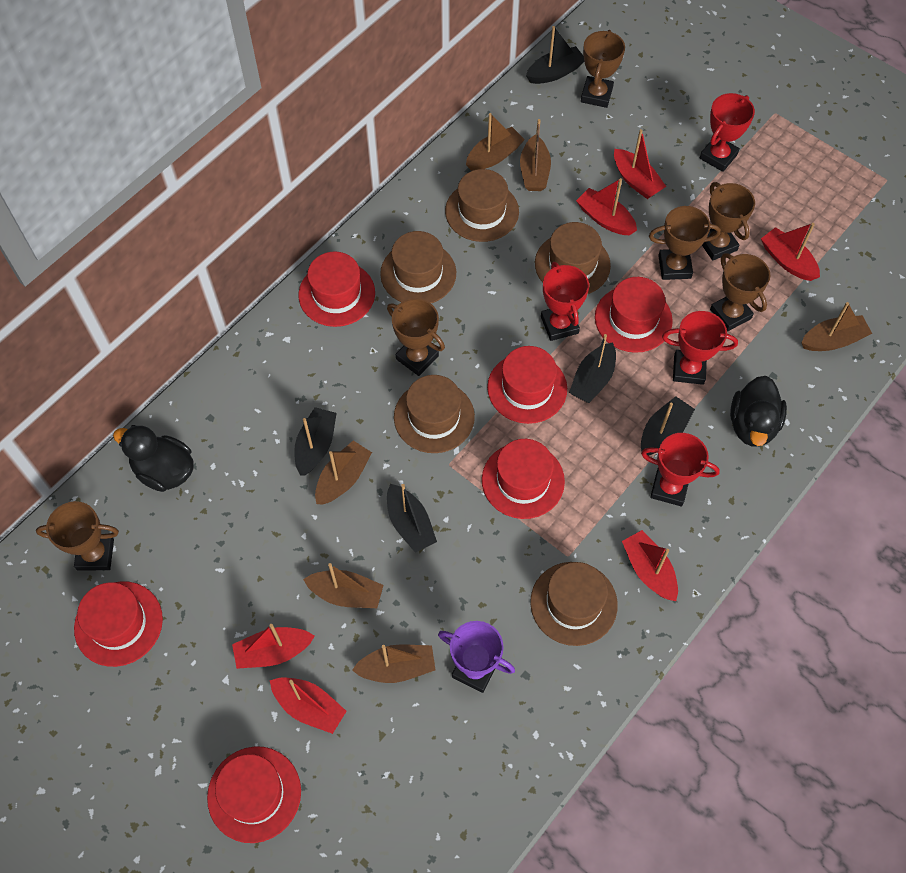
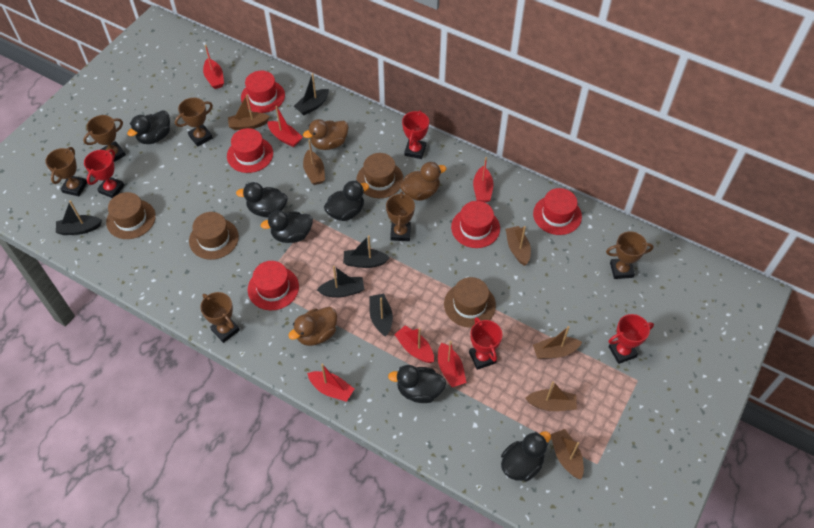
black duck: [113,425,194,492] [730,376,787,447] = 2 -> [127,110,170,144] [236,182,288,218] [261,210,313,243] [324,181,369,221] [388,365,446,403] [501,431,551,482] = 6
brown duck: none = 0 -> [288,307,337,346] [303,119,349,150] [400,162,446,201] = 3
brown hat: [380,231,456,303] [394,375,475,453] [445,169,519,242] [530,562,618,646] [535,222,611,294] = 5 -> [106,192,156,239] [189,212,239,260] [356,153,404,198] [444,277,496,328] = 4
purple trophy: [438,621,515,693] = 1 -> none = 0
red hat: [74,581,163,667] [207,746,301,843] [299,251,375,327] [482,439,565,519] [487,346,567,424] [595,277,673,353] = 6 -> [227,128,273,173] [241,71,285,113] [248,261,299,310] [451,201,500,248] [533,188,582,235] = 5

